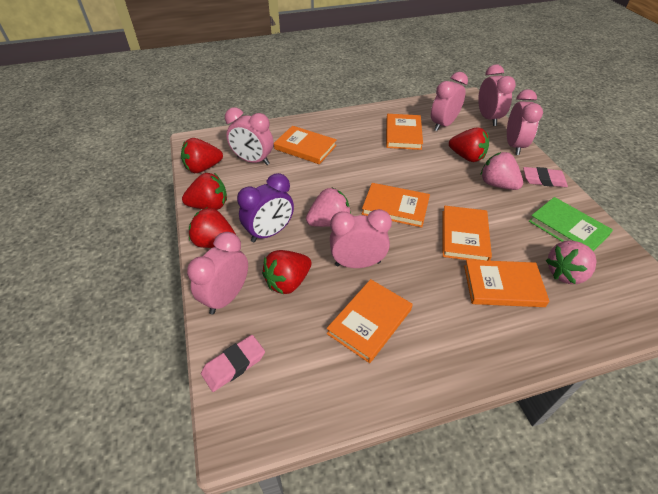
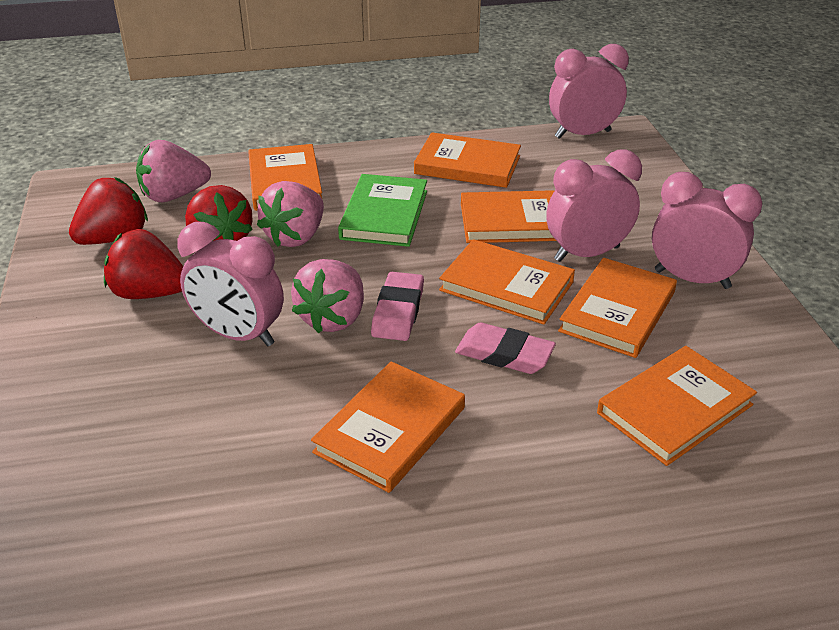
orange book: [274,126,337,164] [327,279,412,363] [362,183,430,227] [386,114,423,150] [443,206,492,261] [464,260,549,307] = 6 -> [248,144,322,211] [311,361,465,493] [414,132,521,188] [439,239,575,325] [461,190,556,243] [558,258,677,358] [597,346,757,466] = 7
pink clock: [187,232,248,314] [225,107,273,165] [330,209,392,268] [431,72,468,131] [478,64,516,126] [507,89,543,155] = 6 -> [177,222,284,346] [546,150,642,262] [549,44,629,139] [652,172,762,289] = 4
purple clock: [237,173,294,242] = 1 -> none = 0
red strawberry: [181,138,223,173] [182,173,227,210] [189,207,236,248] [262,250,312,295] [449,128,489,162] = 5 -> [69,177,148,245] [104,229,183,299] [185,185,253,241] = 3

